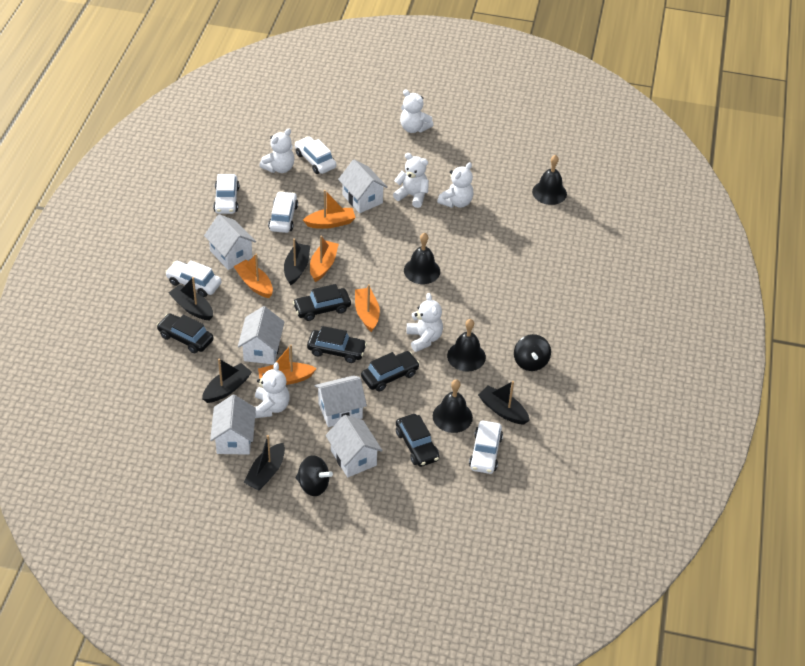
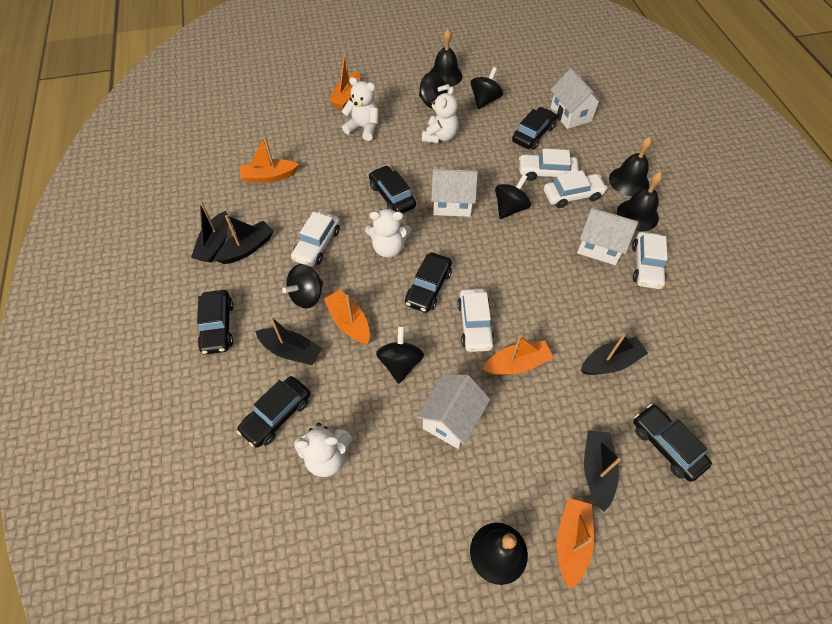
black car: [157,313,214,353] [293,284,351,321] [307,326,367,363] [361,351,420,391] [396,414,439,467] = 5 -> [197,290,234,355] [237,376,310,448] [369,165,416,214] [405,253,452,313] [512,107,557,150] [634,404,712,482] = 6
black spinning top: [296,455,333,496] [514,334,551,371] = 2 -> [282,264,323,309] [376,326,424,384] [419,72,450,109] [470,67,503,109] [495,175,531,219] = 5
white house: [204,214,256,270] [210,395,256,455] [238,306,284,365] [315,375,367,427] [326,415,383,477] [338,159,388,213] = 6 -> [416,374,490,449] [431,169,478,217] [550,68,603,129] [577,207,638,265] = 4
white teddy bear: [255,362,290,418] [260,128,294,173] [393,153,429,208] [400,90,434,133] [407,293,443,352] [437,162,474,208] = 6 -> [294,422,352,477] [342,77,378,141] [365,208,411,258] [422,86,459,143] = 4

